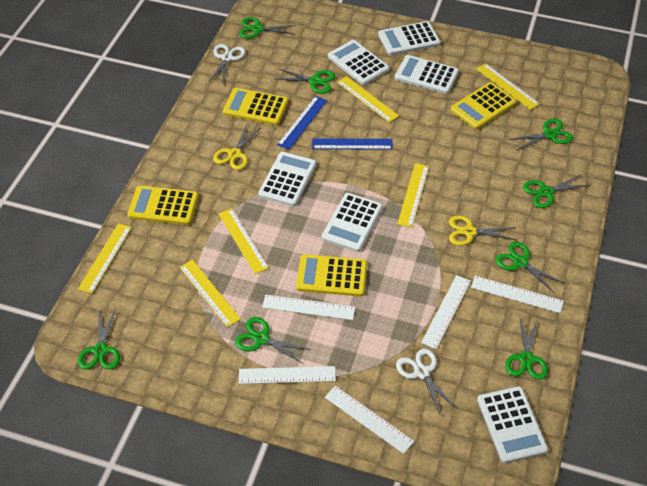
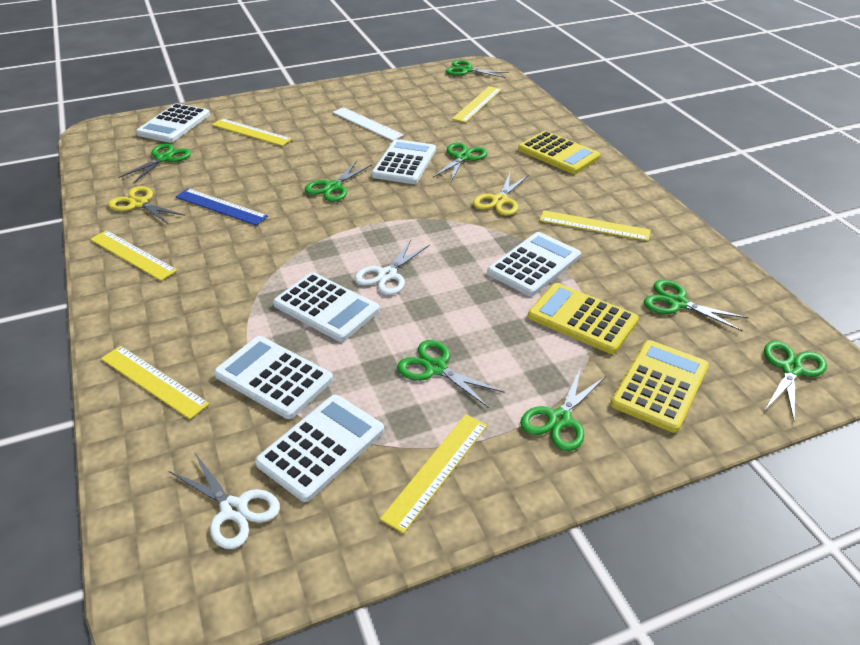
blue ruler: [277,96,327,150] [312,138,393,150] = 2 -> [176,188,268,226] = 1
white ruler: [239,366,336,384] [262,295,355,320] [325,386,414,454] [421,275,471,349] [471,276,564,313] = 5 -> [332,107,404,141] = 1
yellow calculator: [127,186,199,225] [223,88,289,125] [296,254,367,297] [451,82,516,129] = 4 -> [518,131,600,174] [528,283,639,354] [611,340,709,433] = 3

